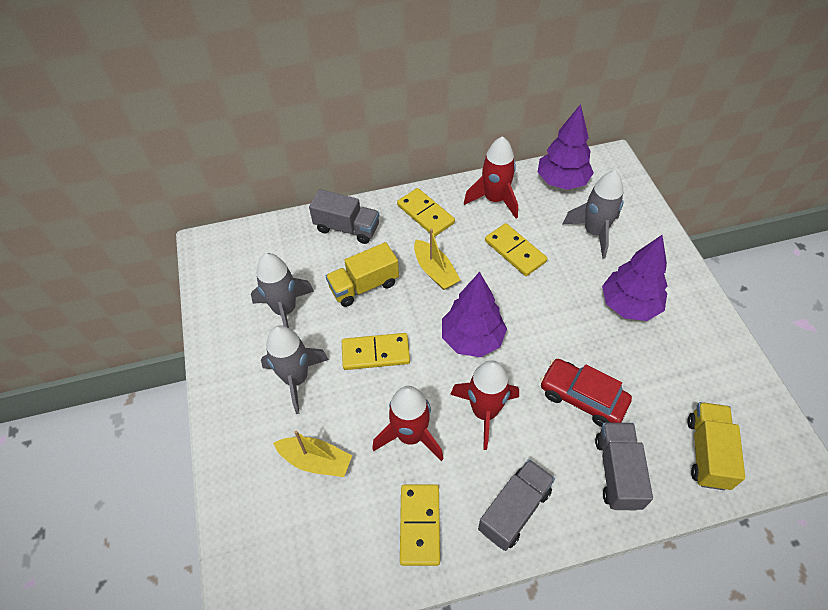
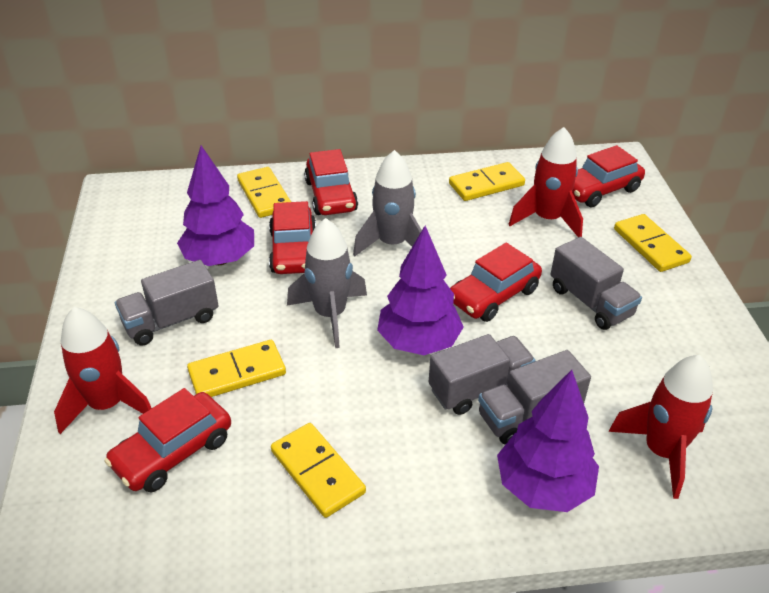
grey rocket: [251,253,314,328] [261,326,329,414] [563,170,624,259] = 3 -> [287,218,367,348] [353,150,422,256] = 2
grey truck: [309,189,379,244] [478,459,555,551] [595,423,653,510] = 3 -> [115,260,219,346] [429,334,536,415] [478,350,591,445] [551,237,642,330] = 4
red car: [540,359,632,427] = 1 -> [104,388,231,492] [269,201,316,274] [304,149,358,215] [450,243,542,322] [572,145,645,207] = 5
yellow boat: [273,430,352,477] [414,229,460,290] = 2 -> none = 0
yellow domino: [342,333,410,370] [397,188,455,237] [400,485,440,566] [485,223,547,276] = 4 -> [187,340,286,397] [237,167,291,218] [271,423,366,518] [449,162,525,201] [614,214,692,272] = 5
yellow truck: [326,242,399,307] [687,402,745,490] = 2 -> none = 0

